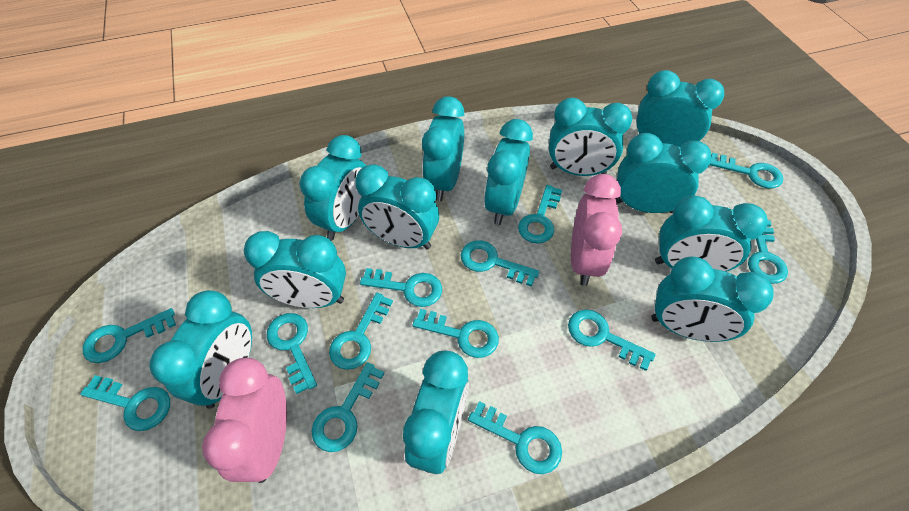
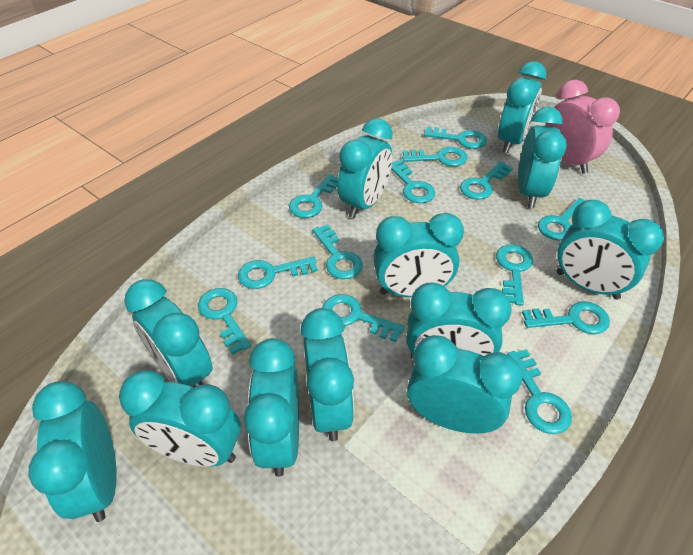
pink clock: [202,358,287,483] [571,174,622,286] = 2 -> [545,80,620,174] = 1

